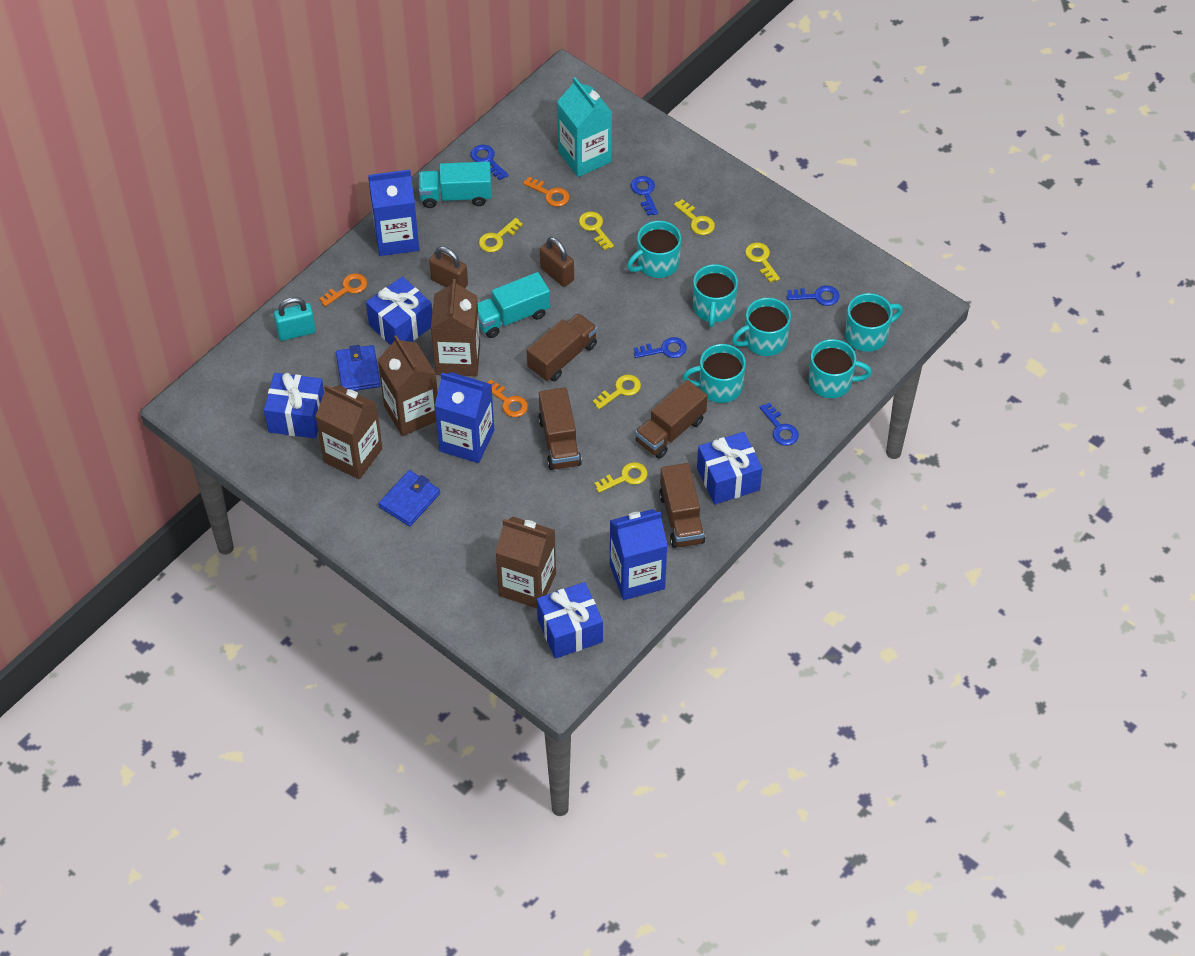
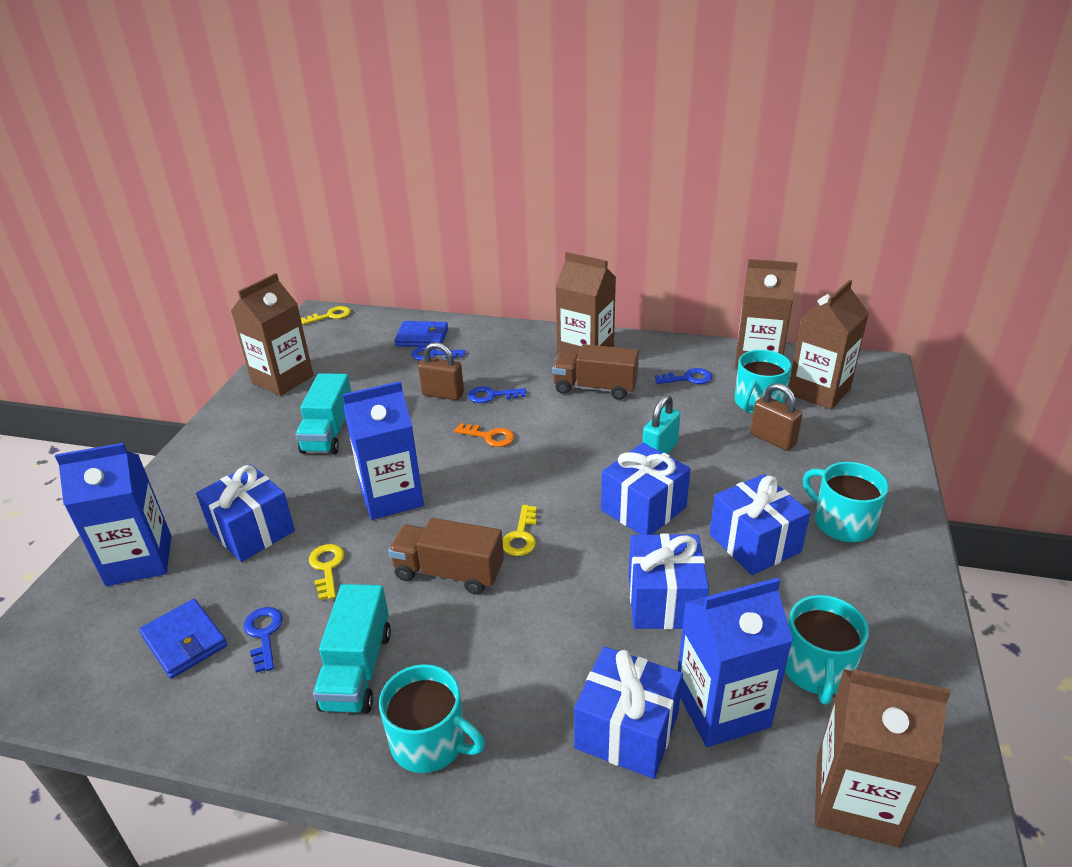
blue gift: [264,373,324,438] [366,277,432,345] [537,582,603,659] [697,432,762,505] = 4 -> [196,464,295,562] [574,647,683,779] [601,443,691,535] [628,534,709,629] [710,474,811,575] = 5
blue key: [471,145,509,180] [631,176,658,216] [634,337,687,358] [760,402,799,446] [787,285,839,306] = 5 -> [244,607,283,673] [411,346,466,361] [468,386,526,403] [655,368,712,384] = 4
brown carton: [315,385,382,479] [378,335,438,436] [431,279,480,376] [495,516,556,608] = 4 -> [231,273,313,396] [555,252,616,355] [735,259,798,369] [789,280,869,410] [815,669,951,847] = 5
brown truck: [527,313,597,381] [538,387,582,470] [635,380,708,459] [659,463,705,548] = 4 -> [388,518,504,594] [552,344,639,400] = 2
orange key: [319,273,367,307] [488,380,528,417] [523,177,569,207] = 3 -> [454,423,514,447] = 1
turquoise carton: [557,77,612,177] = 1 -> none = 0
turquoise mug: [627,221,681,278] [683,344,746,403] [693,264,738,327] [732,298,791,356] [809,339,872,398] [845,293,903,352] = 6 -> [379,664,485,773] [734,350,791,413] [785,595,869,705] [803,462,889,542] = 4
yellow key: [479,218,523,252] [579,211,614,250] [593,375,641,409] [594,462,647,493] [674,199,715,235] [745,242,780,282] = 6 -> [301,306,351,325] [309,544,344,600] [502,505,537,556] = 3

